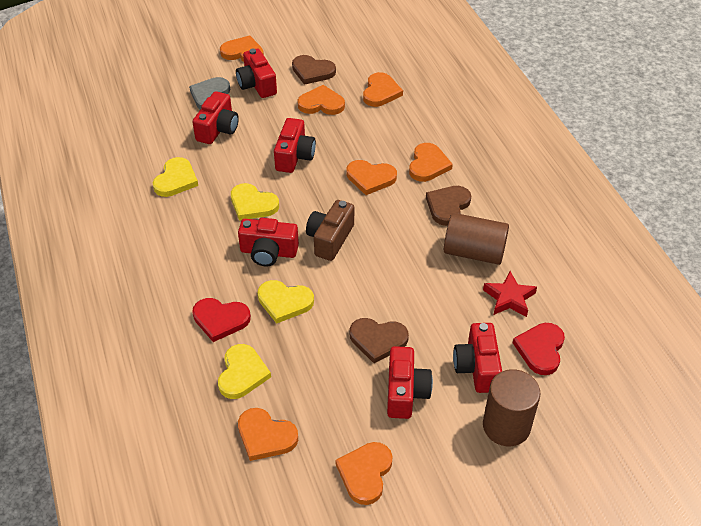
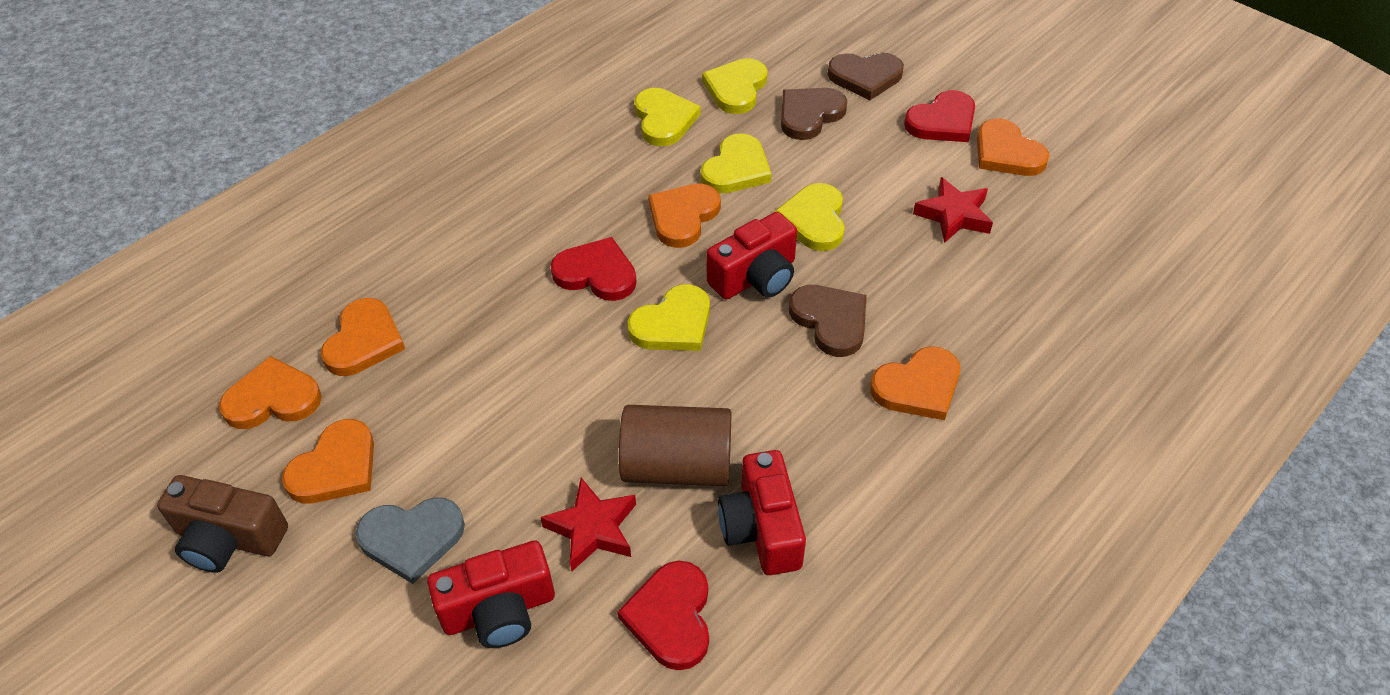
brown cylinder: [444,213,509,265] [483,369,541,446] = 2 -> [619,405,732,486] = 1
orange heart: [220,35,264,62] [238,408,298,461] [297,85,345,115] [335,442,393,505] [347,160,397,195] [363,72,403,107] [409,143,453,182] = 7 -> [219,356,322,429] [282,419,374,504] [320,298,405,376] [649,183,721,248] [870,346,960,420] [977,118,1050,176] = 6
red camera: [193,91,239,144] [236,49,277,98] [238,218,299,266] [274,118,316,173] [387,346,433,419] [453,323,502,393] = 6 -> [427,541,555,648] [707,212,797,299] [718,450,806,575] = 3
red heart: [192,298,251,342] [513,323,565,375] = 2 -> [550,237,637,301] [617,561,709,670] [904,90,975,142] = 3
red star: [483,271,537,317] = 1 -> [540,478,636,571] [913,177,993,243] = 2
yellow heart: [153,157,198,197] [218,344,271,399] [231,183,279,220] [257,280,314,324] = 4 -> [627,284,710,351] [634,88,700,146] [701,133,772,194] [702,58,768,114] [774,183,845,251] = 5

